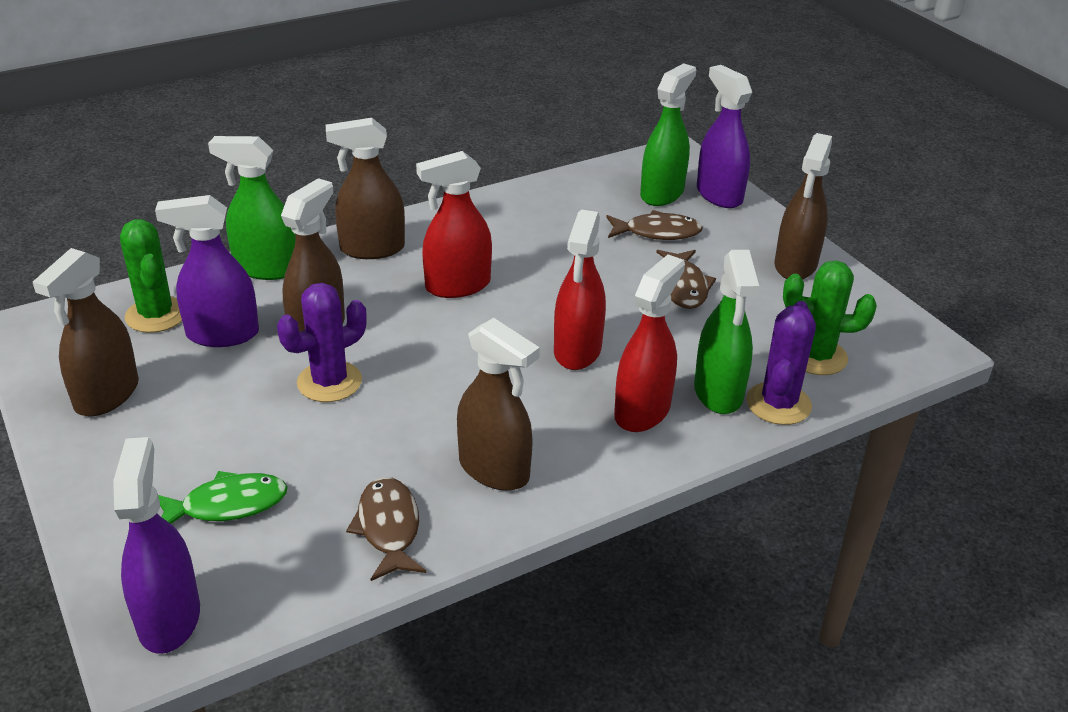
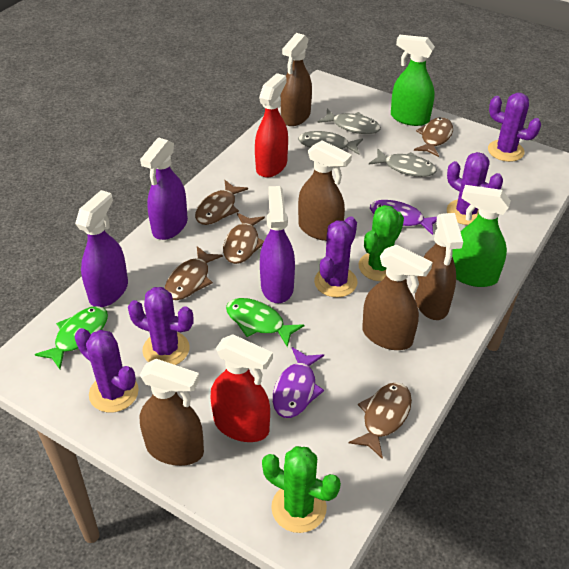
brown fish: [346,477,426,581] [606,210,703,240] [656,250,716,309] = 3 -> [165,246,223,300] [195,180,248,225] [223,213,265,264] [349,382,412,459] [414,117,453,157] = 5
green fish: [158,471,288,524] = 1 -> [35,306,108,369] [226,298,304,347] = 2
green spray bottle: [208,136,296,280] [640,63,696,206] [694,250,759,414] = 3 -> [391,35,435,126] [452,185,511,287] = 2
grey fish: none = 0 -> [298,131,363,155] [317,109,381,134] [369,149,437,177] = 3
purple cactus: [277,283,367,402] [746,301,816,425] = 2 -> [75,328,139,413] [128,287,194,365] [314,216,357,297] [447,152,503,225] [488,93,541,162] = 5
purple fish: none = 0 -> [273,347,324,418] [370,200,437,235] = 2
red spray bottle: [416,151,492,298] [554,210,606,370] [614,254,685,432] = 3 -> [211,335,273,442] [255,73,288,177] = 2

